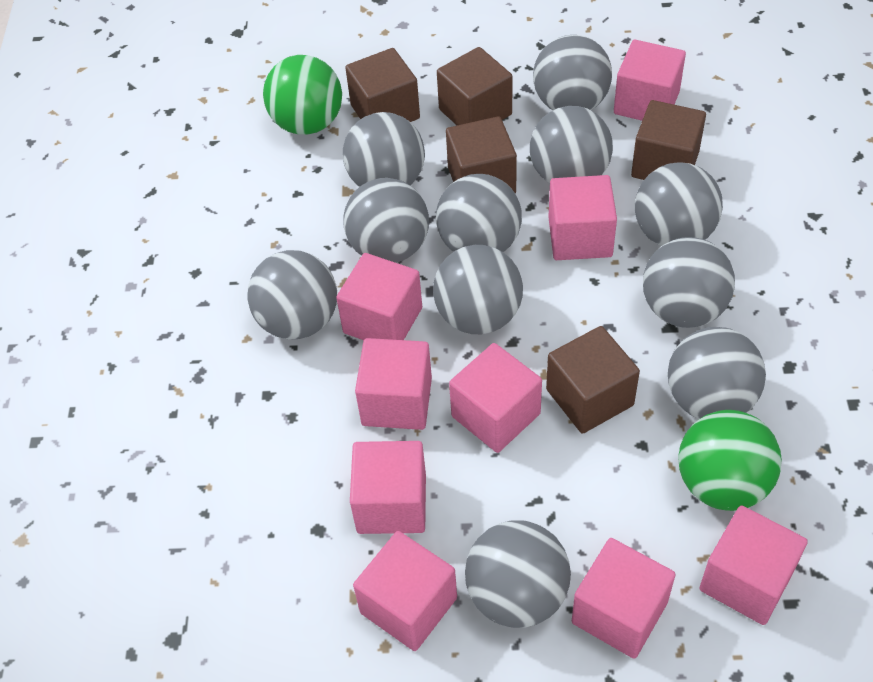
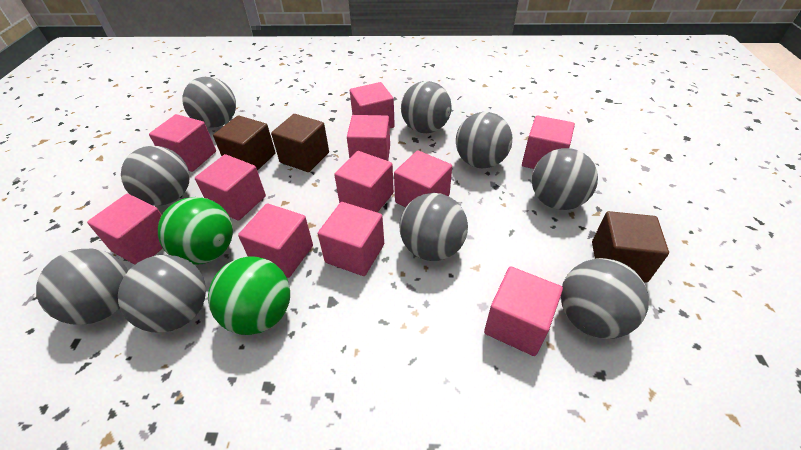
brown cube: [345,48,420,122] [437,47,513,125] [446,116,517,193] [546,326,640,434] [631,100,706,180] = 5 -> [213,115,276,171] [271,114,329,172] [592,211,669,283] = 3
grey ball: [247,250,337,339] [343,112,425,187] [343,178,429,263] [433,245,523,334] [436,174,522,252] [465,520,571,628] [530,106,613,183] [533,35,612,110] [635,162,723,246] [643,237,735,328] [668,327,766,419] = 11 -> [36,249,128,325] [118,255,206,333] [121,146,190,206] [182,77,236,128] [400,193,468,261] [401,81,452,133] [456,112,512,169] [532,148,598,210] [561,258,649,339] = 9
pink cube: [336,253,422,340] [350,441,426,534] [353,531,457,651] [355,338,432,430] [449,343,542,453] [548,175,617,260] [572,538,676,659] [614,40,686,121] [700,505,808,625] = 9 -> [87,194,163,265] [149,114,216,172] [195,154,266,221] [238,203,313,278] [318,202,384,276] [334,151,394,212] [347,115,390,161] [350,82,395,128] [394,150,452,207] [484,266,563,356] [522,115,575,169] = 11

